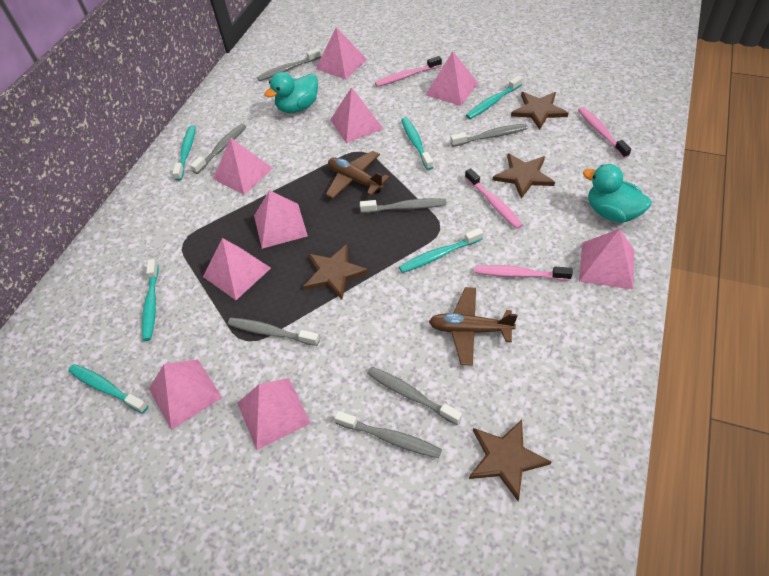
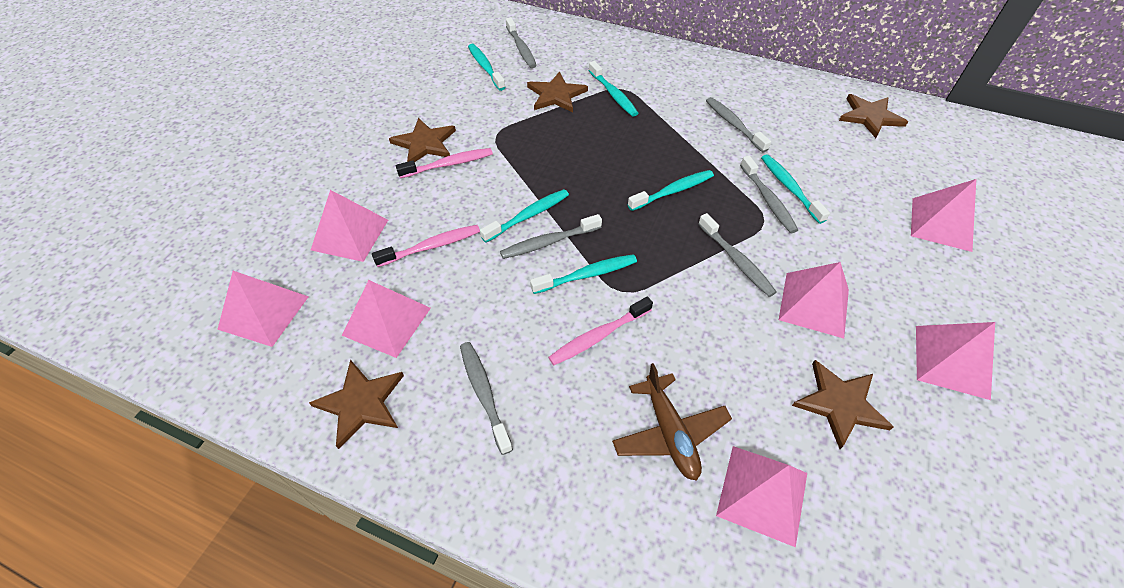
brown plane: [326,151,390,199] [429,287,518,366] = 2 -> [612,363,732,481] = 1
brown star: [303,244,369,299] [469,420,551,501] [493,153,555,199] [511,92,568,130] = 4 -> [309,360,404,449] [389,118,456,162] [527,71,588,113] [792,360,894,449] [839,94,908,138] = 5
grey toothbrush: [190,124,246,174] [228,318,320,346] [257,48,321,81] [335,411,442,458] [360,198,446,213] [367,367,462,425] [450,124,528,147] = 7 -> [460,342,513,455] [500,214,602,259] [506,17,537,68] [698,213,777,297] [706,97,771,153] [740,156,798,233] = 6
pink pyramid: [149,359,222,430] [203,238,271,300] [213,137,273,195] [237,378,311,450] [254,190,308,249] [316,27,367,80] [330,87,383,143] [426,51,478,106] [579,229,634,290] = 9 -> [217,271,309,347] [311,190,388,262] [342,280,431,358] [716,446,807,547] [779,262,849,338] [911,179,976,252] [916,322,995,400] = 7
pink toothbrush: [375,56,442,87] [465,168,523,229] [475,265,573,280] [578,107,631,158] = 4 -> [372,225,480,267] [396,148,493,178] [548,297,653,365] = 3
turquoise duck: [264,72,318,113] [583,164,651,223] = 2 -> none = 0

